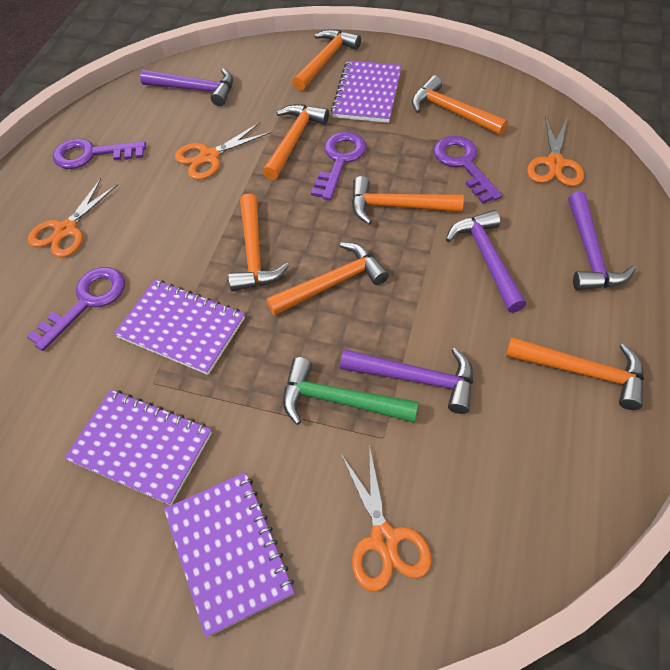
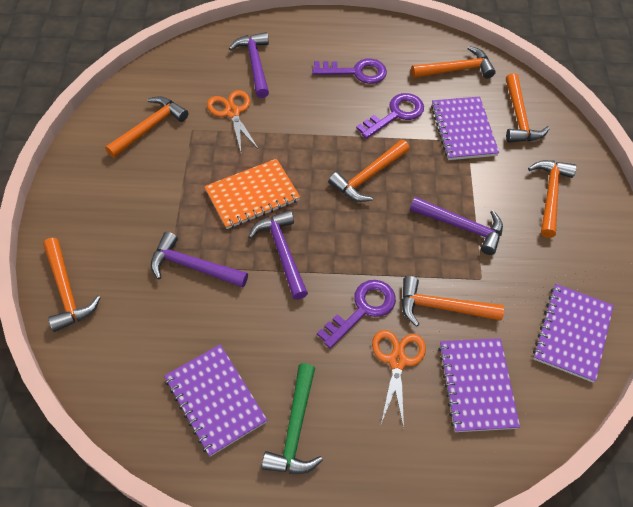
orange notebook: none = 0 -> [204,159,300,229] = 1
orange scissors: [28,178,118,257] [175,122,271,180] [341,445,431,592] [527,116,584,186] = 4 -> [207,90,259,152] [372,330,426,428] = 2
purple key: [26,267,125,351] [53,138,146,169] [311,132,367,200] [434,136,502,204] = 4 -> [312,59,387,84] [317,280,396,349] [356,93,424,139] = 3

